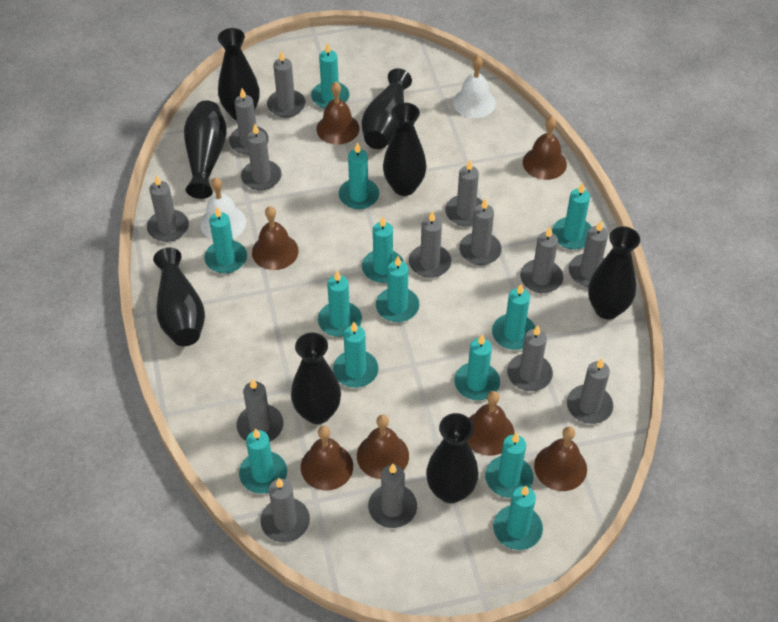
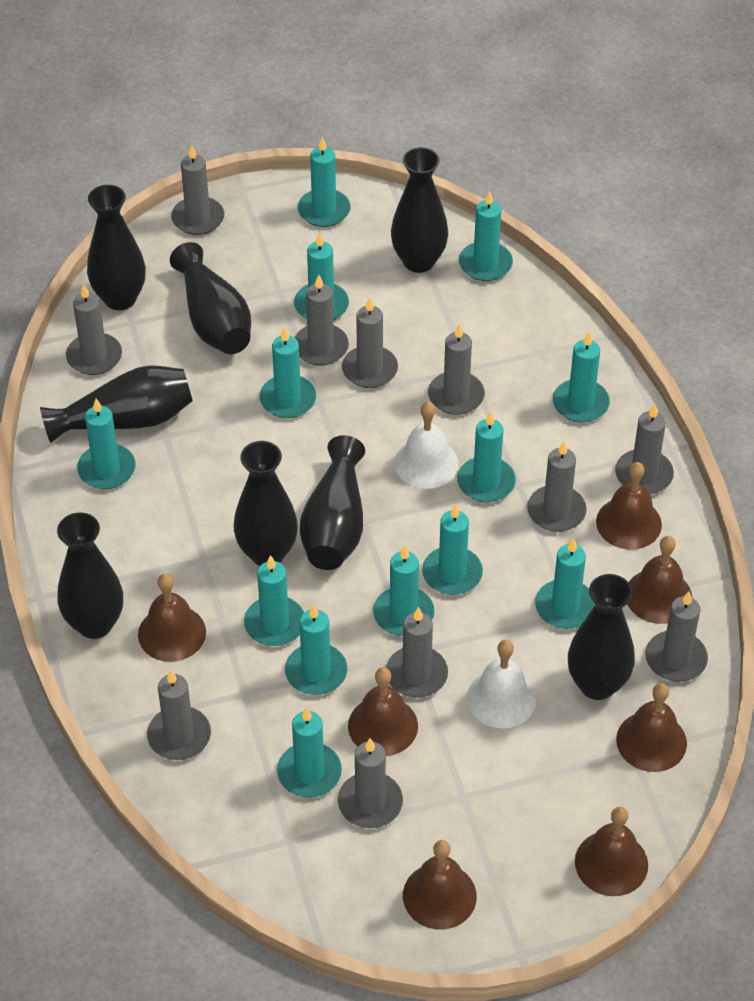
grey candle: [147,175,189,242] [229,88,269,155] [237,379,283,441] [241,124,282,191] [260,478,310,542] [267,51,305,117] [368,464,417,528] [409,211,451,278] [445,160,483,226] [459,198,502,265] [507,326,553,391] [520,227,563,293] [567,358,613,424] [569,221,608,287] = 14 -> [66,284,122,375] [147,669,211,760] [171,144,224,235] [295,275,349,366] [338,738,403,828] [342,297,398,388] [386,607,448,698] [428,324,485,415] [527,441,587,532] [615,404,674,494] [645,591,708,682] = 11

